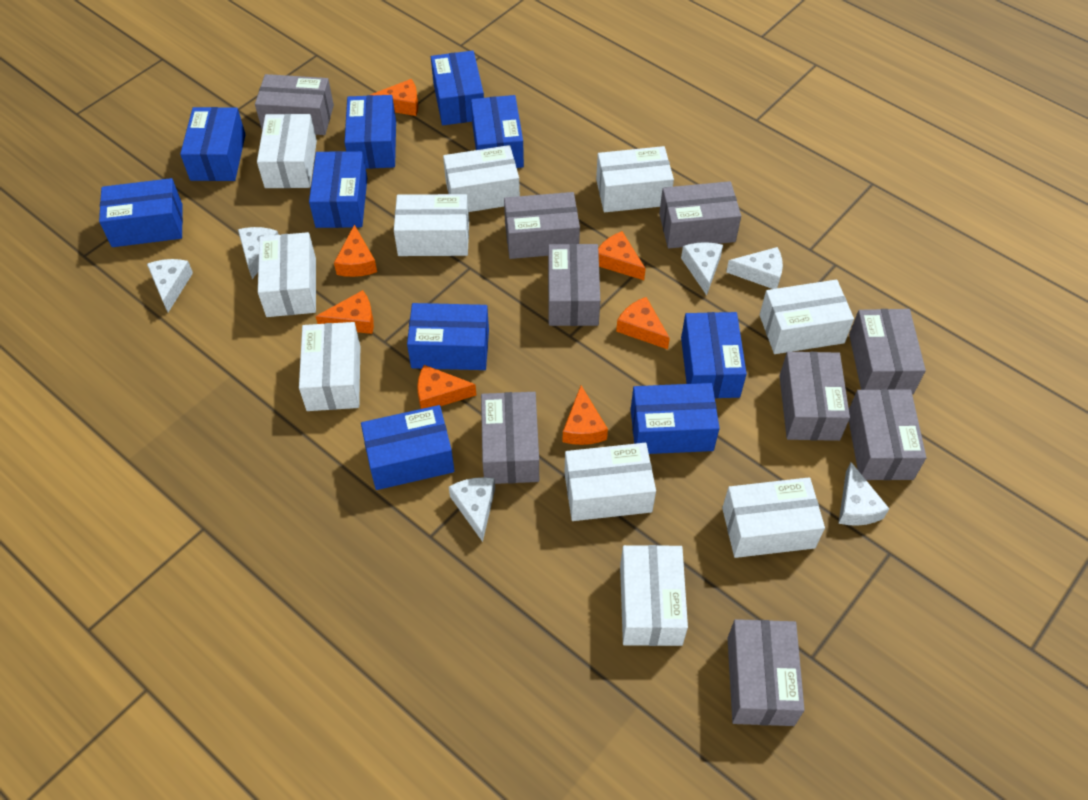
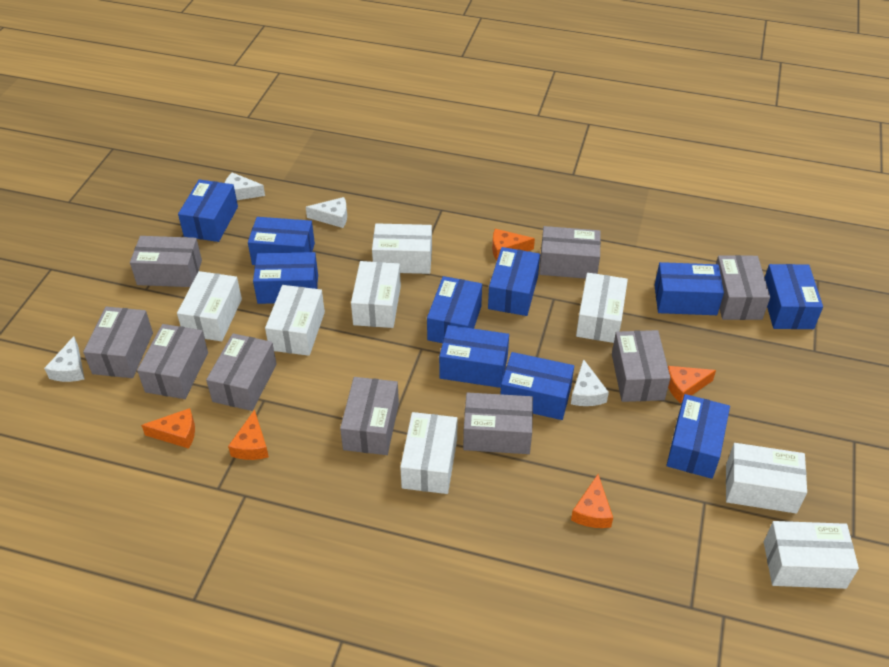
orange cheese: [315,290,374,334] [334,224,377,277] [370,79,418,116] [417,365,476,409] [562,385,608,445] [598,231,646,280] [616,297,670,349] = 7 -> [141,408,195,449] [228,410,269,460] [492,229,535,261] [571,474,613,528] [668,366,716,403] = 5
white box: [257,114,317,188] [258,232,316,317] [299,322,360,411] [394,194,469,256] [443,145,520,212] [564,443,656,521] [596,146,674,212] [620,545,688,646] [722,477,825,558] [760,280,854,354] = 10 -> [177,271,242,341] [265,285,325,356] [351,261,401,328] [372,223,432,274] [400,412,458,494] [576,272,628,343] [726,443,807,514] [764,521,859,589] = 8
white cheese: [147,259,193,312] [238,227,279,279] [449,477,495,542] [681,242,723,295] [726,247,783,289] [838,462,889,526] = 6 -> [44,336,84,382] [225,172,265,200] [306,197,347,228] [571,359,609,406] = 4

